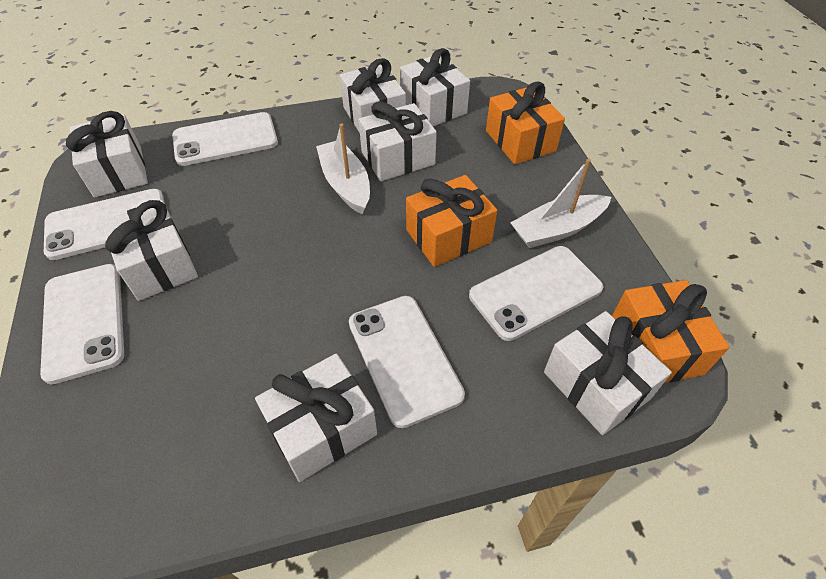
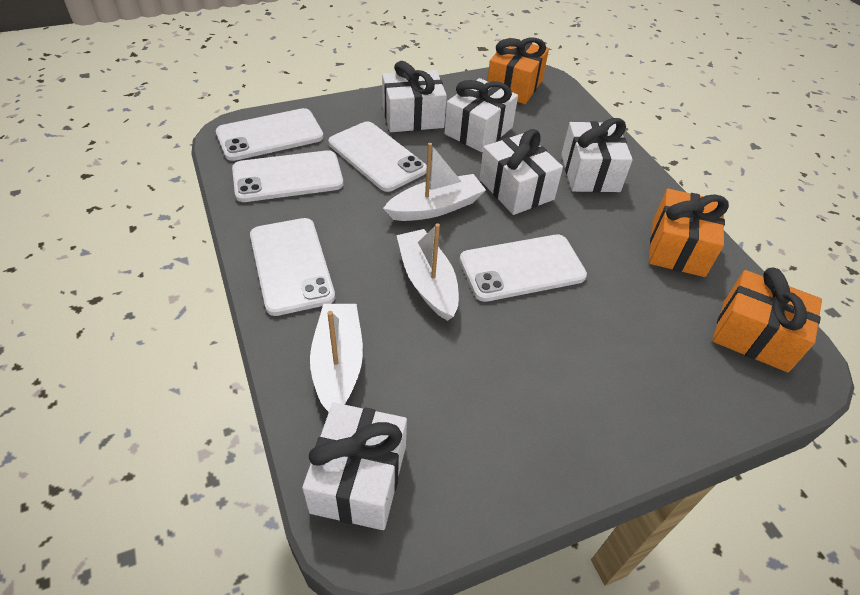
white boat: [316,123,370,215] [510,158,611,248] = 2 -> [310,304,363,412] [383,143,486,221] [396,223,459,321] = 3
white gift: [66,111,148,198] [101,200,198,301] [255,354,377,482] [340,58,406,133] [359,101,437,181] [400,48,470,126] [544,311,672,435] = 7 -> [302,403,407,530] [382,61,447,132] [444,78,518,152] [479,129,563,215] [561,118,633,192] = 5

